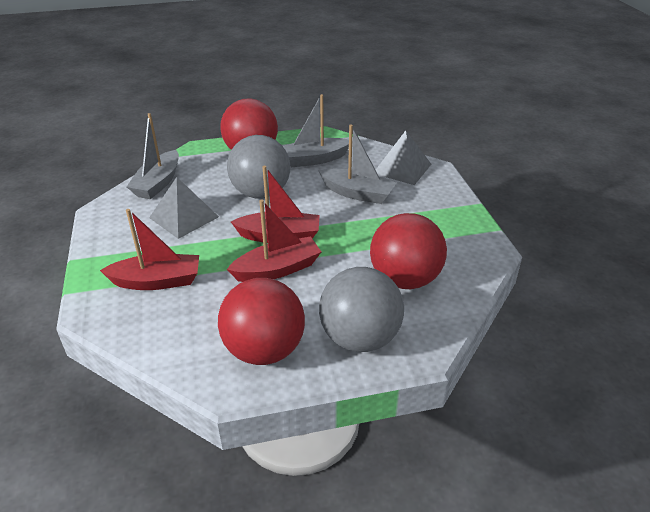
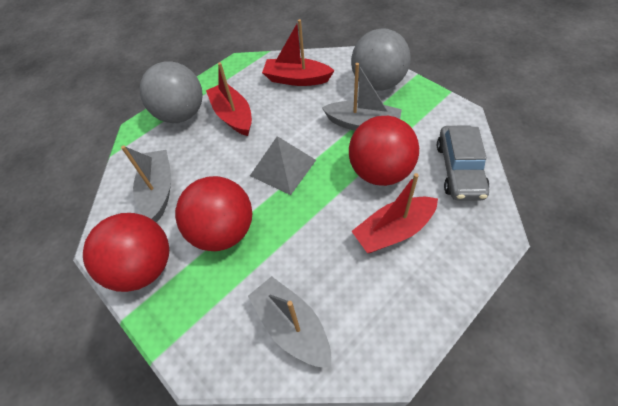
grey car: none = 0 -> [437,125,490,200] = 1
grey pyramid: [149,177,219,239] [376,131,431,185] = 2 -> [250,136,316,195] = 1

